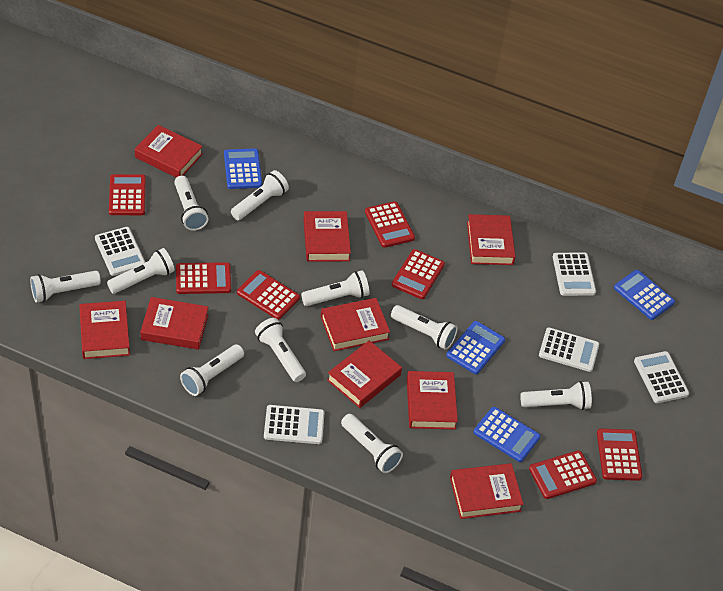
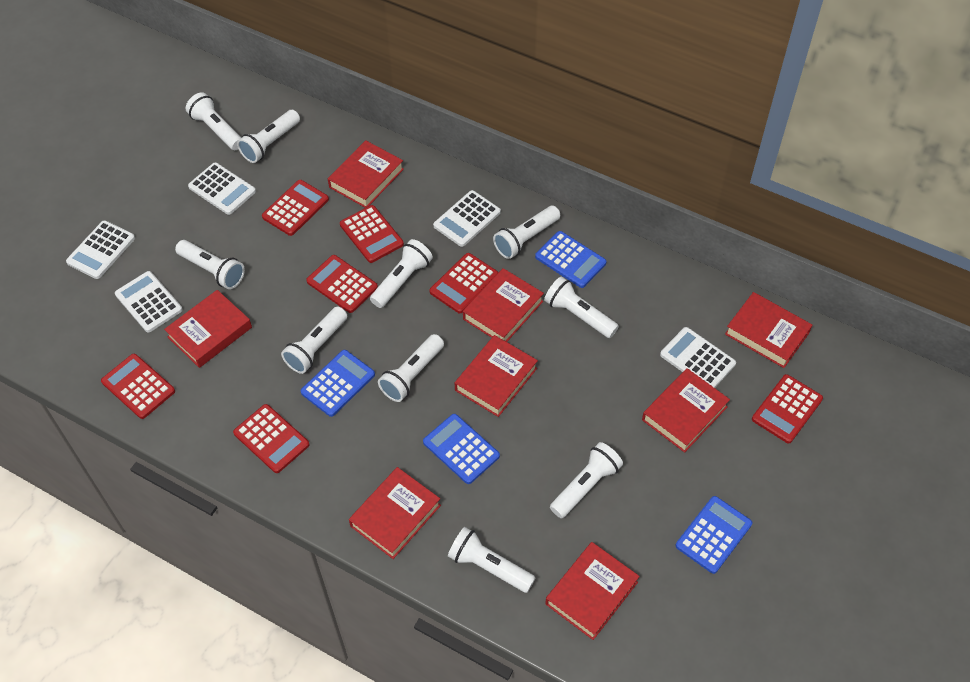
red book: [79,301,130,359] [135,125,203,178] [140,297,209,350] [304,211,351,262] [321,298,390,351] [327,340,402,408] [407,371,458,430] [450,463,524,519] [467,214,515,265] = 9 -> [164,290,252,368] [328,140,404,208] [349,467,441,559] [455,335,538,417] [463,268,544,342] [545,542,640,640] [642,368,730,453] [725,292,812,368] = 8

